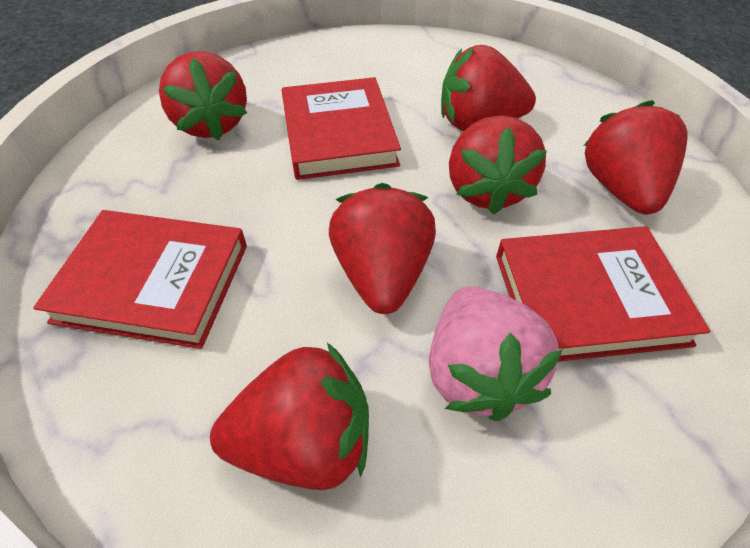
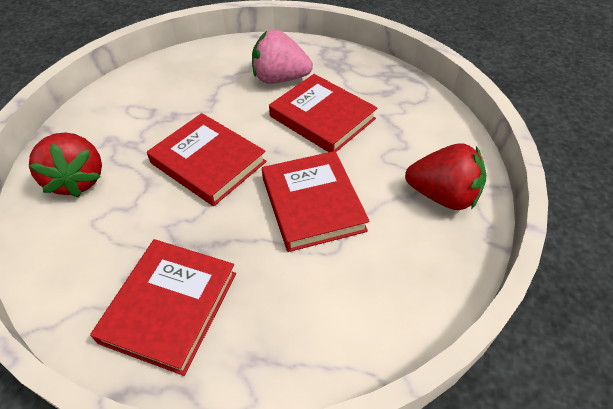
red book: [33,210,247,349] [282,77,401,180] [496,226,710,362] = 3 -> [90,239,236,376] [147,113,266,206] [262,151,370,252] [269,74,377,152] = 4
red strawberry: [159,51,247,140] [210,342,369,490] [329,183,436,314] [441,45,536,131] [449,115,547,215] [584,100,688,215] = 6 -> [29,132,102,197] [405,143,486,210] = 2

